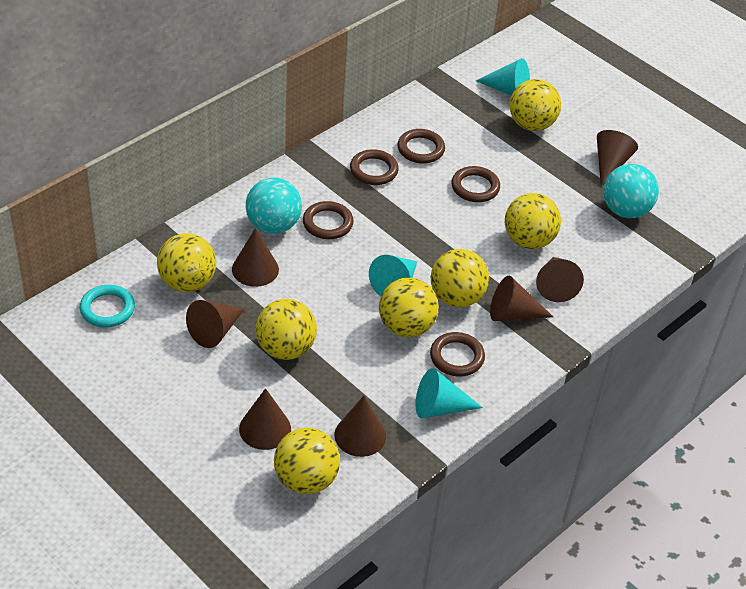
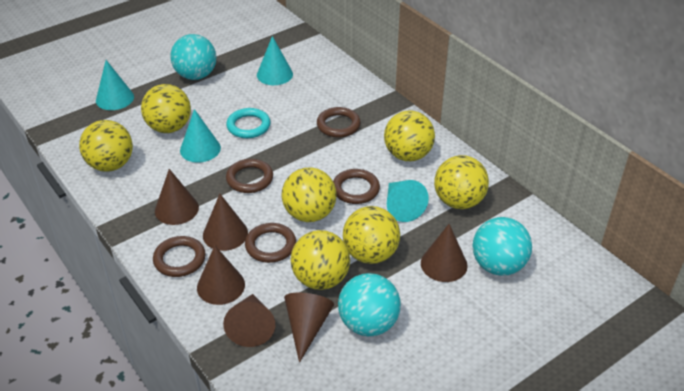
brown cone: [186,300,245,348] [232,228,279,287] [239,388,291,450] [334,396,386,457] [490,276,553,321] [536,257,584,302] [597,130,638,187] = 7 -> [155,169,199,225] [197,245,245,305] [203,194,248,251] [223,294,275,347] [284,292,334,363] [421,224,468,282] = 6
turquoise ball: [246,178,302,234] [603,164,659,218] = 2 -> [170,34,216,80] [338,273,401,336] [472,217,532,276] = 3
turquoise cone: [369,255,417,296] [415,368,483,418] [476,58,530,95] = 3 -> [96,60,134,110] [180,109,221,163] [257,36,293,85] [387,180,429,222] = 4

